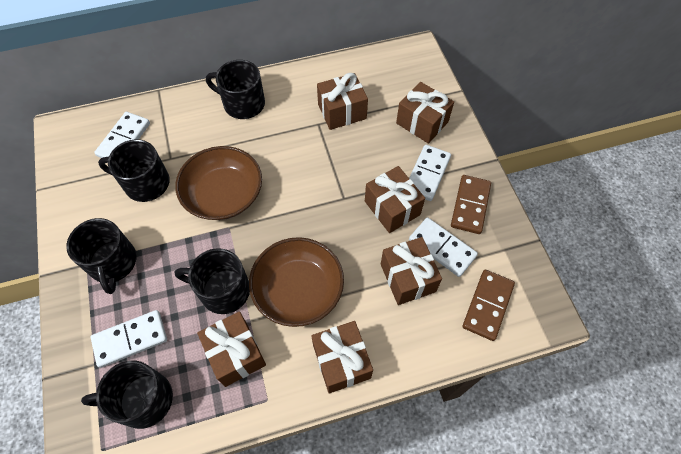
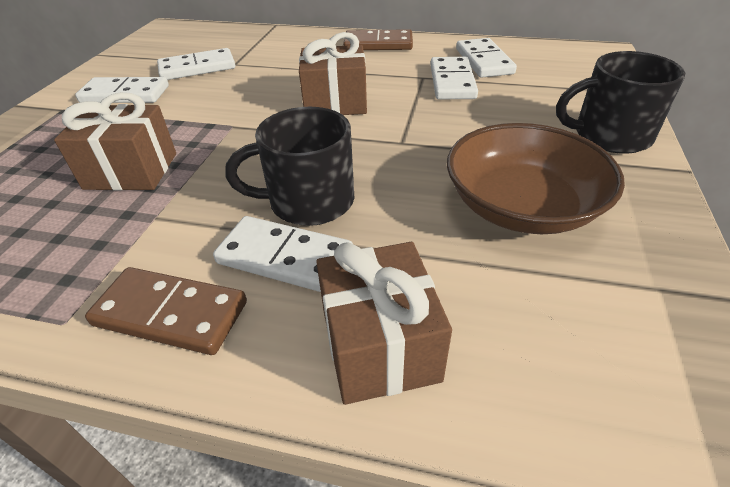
black mug: [66,218,137,294] [81,360,173,429] [98,139,170,202] [174,248,250,314] [206,60,265,119] = 5 -> [225,107,354,226] [556,51,685,154] = 2
brown bowl: [175,146,262,220] [249,237,344,327] = 2 -> [447,123,625,234] = 1
brown gift: [197,311,266,387] [311,321,373,393] [317,73,368,130] [365,166,425,233] [381,237,442,305] [396,82,454,144] = 6 -> [54,92,176,190] [299,32,367,115] [316,242,452,405] = 3
white domino: [91,310,167,368] [94,112,150,158] [409,145,451,201] [409,217,478,277] = 4 -> [75,77,169,103] [157,48,235,80] [213,216,353,292] [430,57,478,99] [456,38,517,78] = 5

